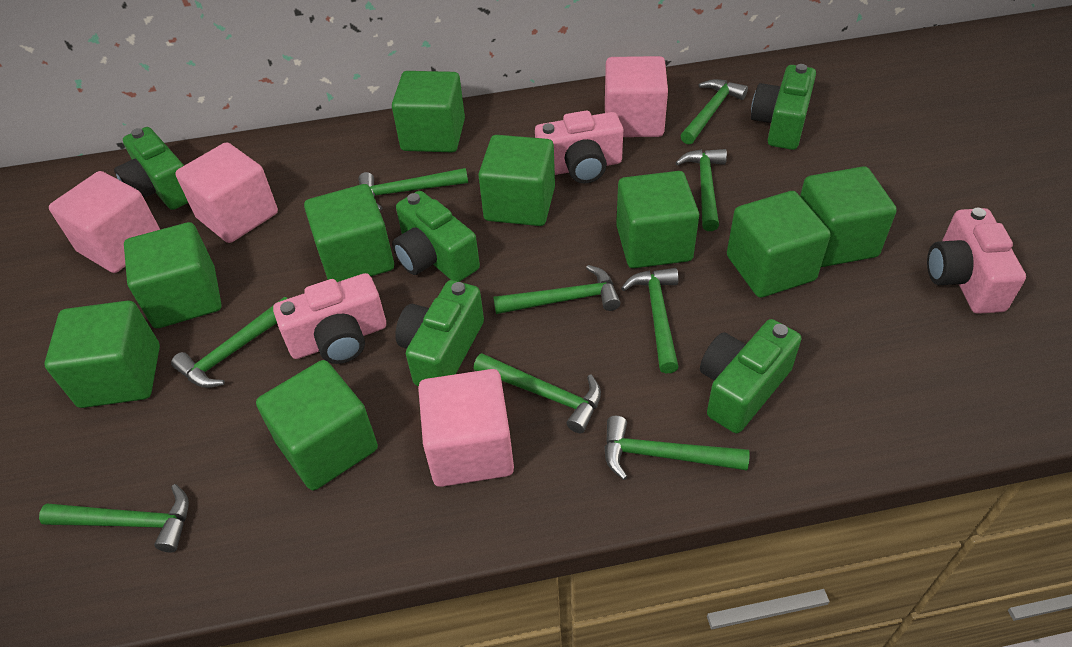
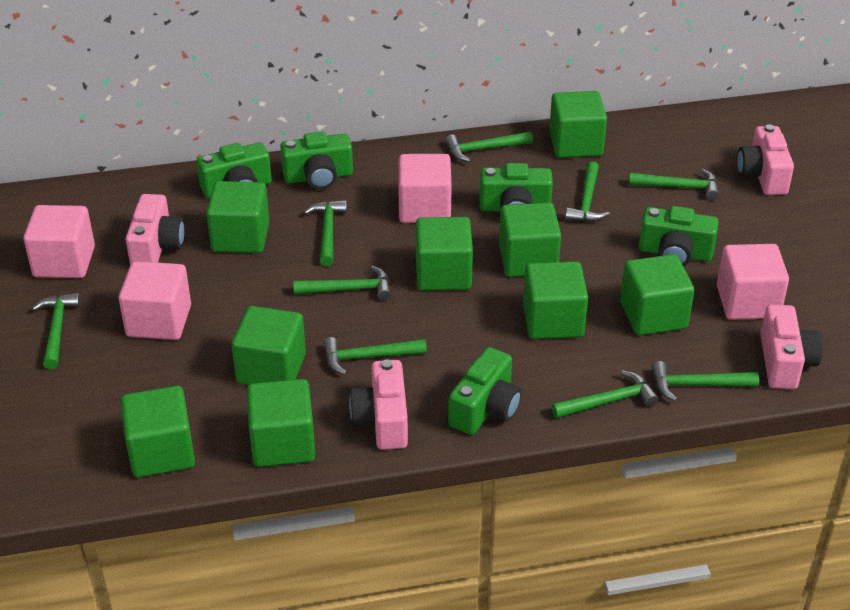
pink camera: [273,273,386,364] [535,111,623,183] [927,208,1026,314] = 3 -> [126,194,185,265] [349,360,408,450] [737,124,794,195] [760,305,823,389] = 4

